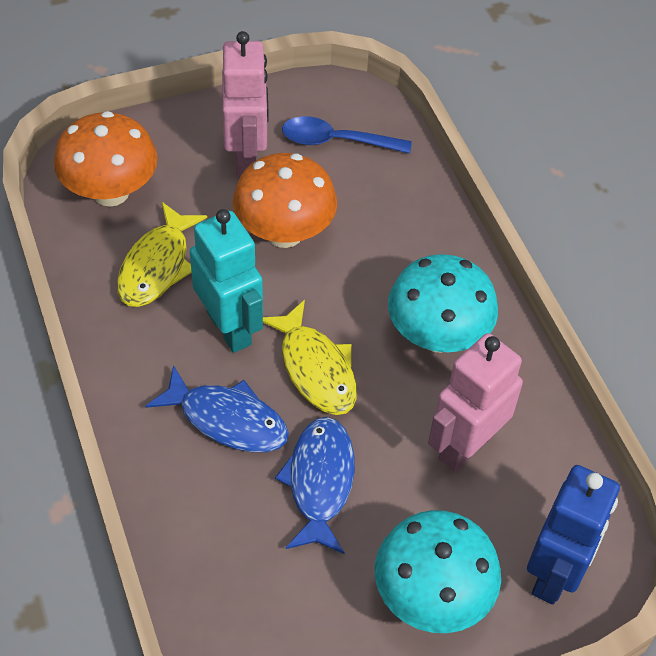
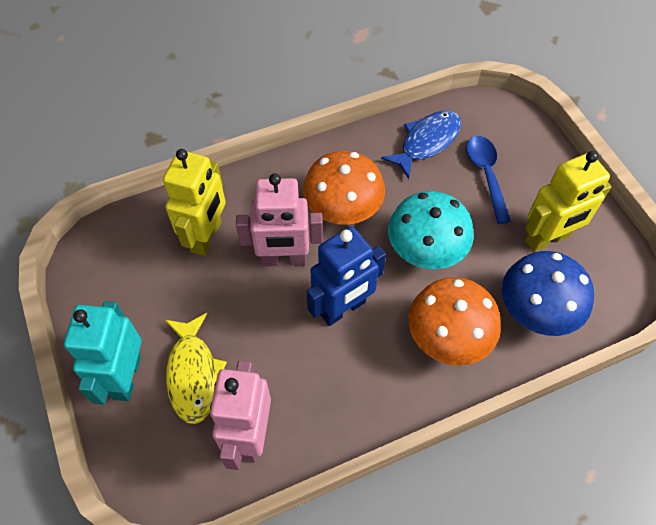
blue fish: [146,365,289,452] [275,417,355,554] = 2 -> [381,111,461,179] = 1
blue mushroom: none = 0 -> [502,251,594,336] = 1
turquoise mushroom: [375,510,501,633] [388,254,498,352] = 2 -> [388,191,474,269] = 1
yellow fish: [117,202,207,307] [263,300,357,415] = 2 -> [165,313,227,424] = 1
yellow robot: none = 0 -> [163,149,226,256] [525,151,611,252] = 2

